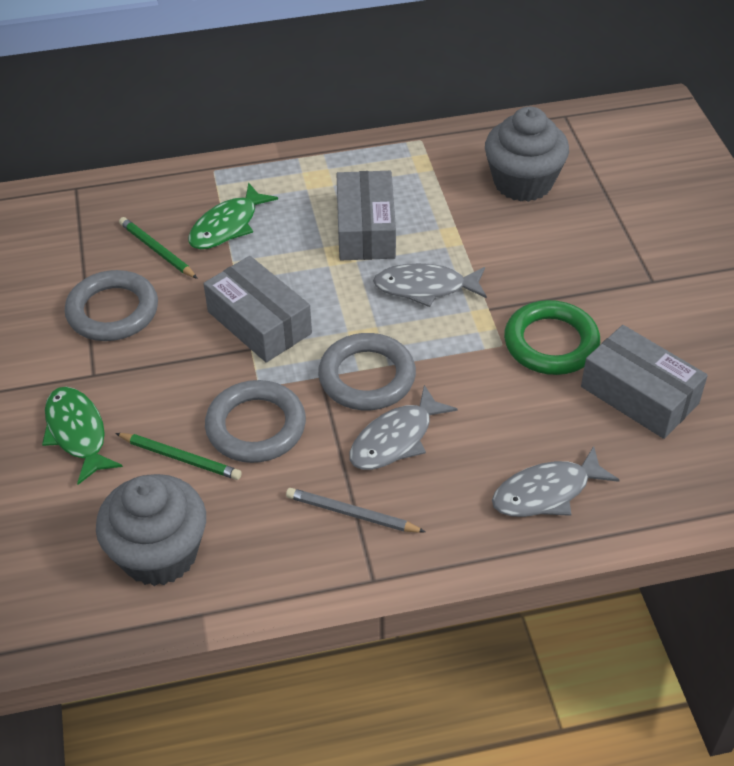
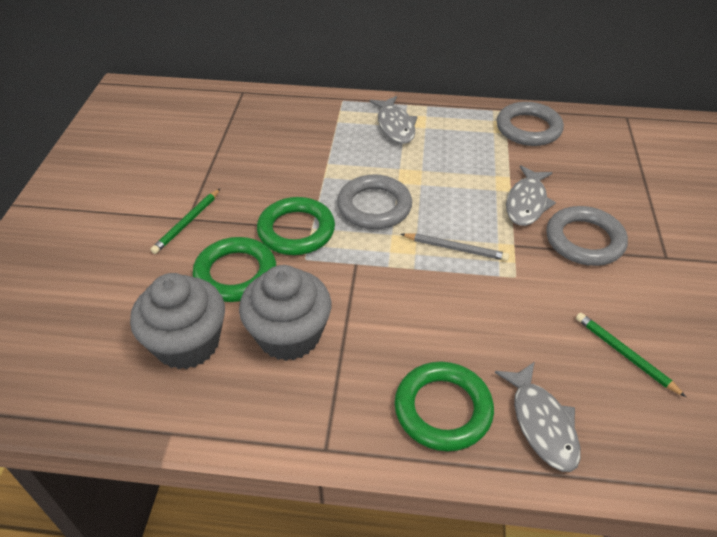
green fish: [42,387,123,485] [188,183,278,249] = 2 -> none = 0
green ring: [504,300,600,375] = 1 -> [193,237,276,302] [257,197,335,255] [394,362,494,451] = 3
grey box: [203,256,312,363] [337,171,396,260] [581,325,708,439] = 3 -> none = 0

